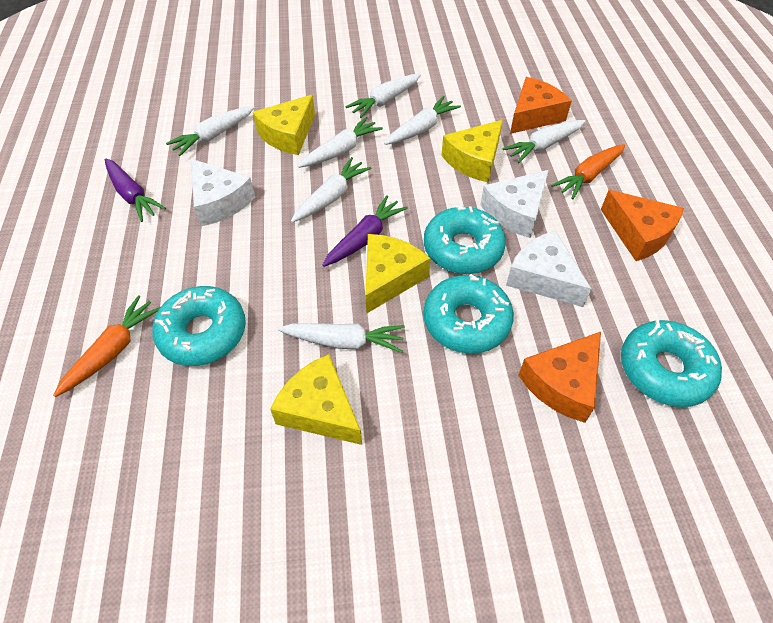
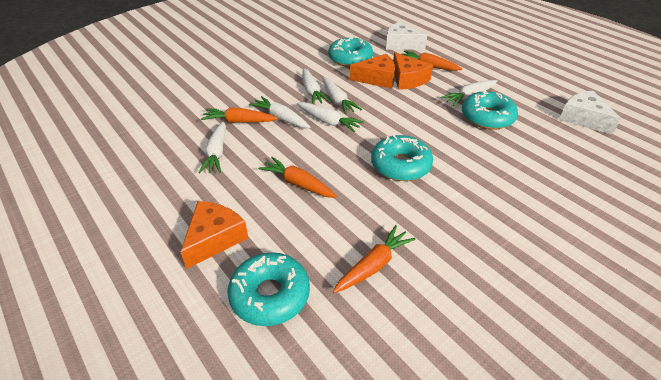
orange carrot: [53,295,160,397] [551,144,625,200] = 2 -> [201,108,278,123] [258,157,337,198] [333,225,416,293] [401,50,462,71] = 4
purple carrot: [105,158,166,222] [323,195,408,267] = 2 -> none = 0
white carrot: [166,106,255,156] [278,323,405,353] [291,157,371,222] [298,117,383,168] [345,74,421,118] [384,96,461,145] [502,120,586,163] = 7 -> [198,121,226,173] [249,96,311,128] [297,102,364,133] [302,68,331,104] [323,77,362,115] [441,80,498,106] = 6
white cheese: [191,159,255,226] [481,170,549,238] [506,230,591,307] = 3 -> [386,21,427,50] [559,91,621,135] = 2
yellow cheese: [253,95,315,155] [270,354,362,445] [365,234,431,314] [441,120,503,183] = 4 -> none = 0

